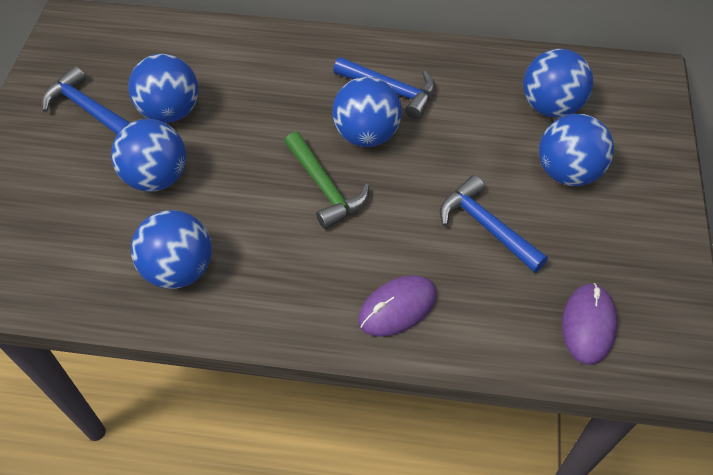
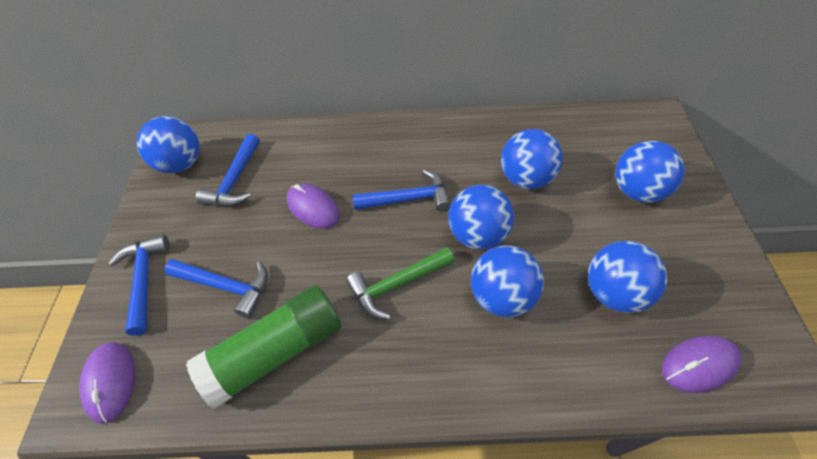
blue hammer: [42,66,130,134] [333,57,435,119] [440,175,548,273] = 3 -> [109,235,170,336] [164,259,268,318] [196,134,260,206] [353,169,451,212] = 4
green glue stick: none = 0 -> [186,285,342,409] = 1
purple mouse: [358,275,437,337] [562,283,617,365] = 2 -> [79,342,135,424] [287,184,340,229] [662,336,741,393] = 3

